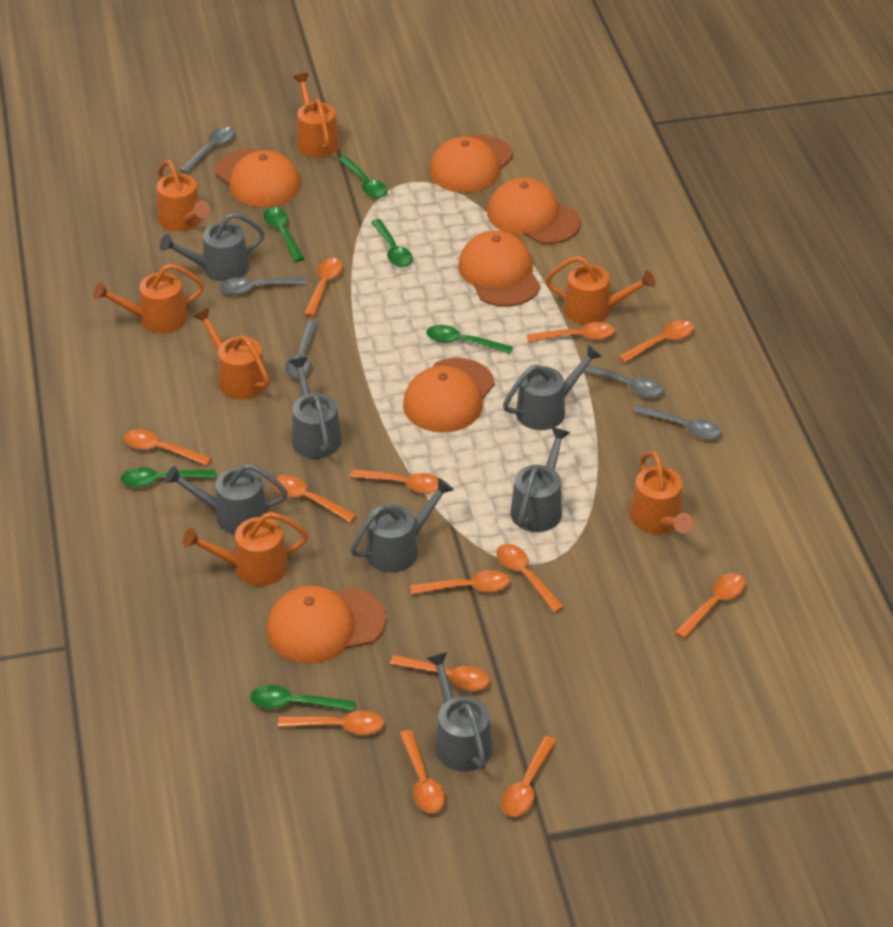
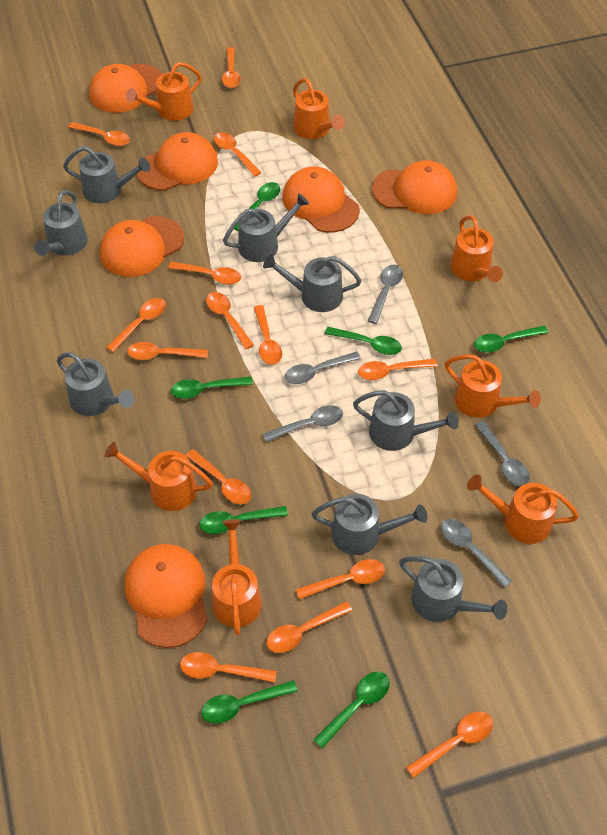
green spoon: [120,467,216,487] [250,685,355,712] [263,207,305,262] [338,156,388,199] [371,219,413,267] [426,325,513,354] = 6 -> [171,376,253,399] [199,506,288,534] [201,680,298,723] [234,182,280,231] [313,671,390,749] [325,327,402,355] [474,326,548,353] = 7
grey watering can: [160,212,265,282] [165,464,288,534] [289,357,342,458] [350,478,454,573] [427,652,492,771] [503,345,602,430] [511,427,570,532] = 7 -> [34,190,88,256] [57,352,134,416] [63,146,150,204] [223,193,310,262] [263,254,361,312] [312,494,427,555] [353,390,459,451] [399,556,507,622] = 8
orange spoon: [124,429,211,466] [273,475,357,523] [278,710,384,735] [304,258,343,317] [350,469,438,494] [390,655,490,691] [399,730,445,813] [410,570,510,595] [496,544,564,613] [501,736,556,817] [527,322,615,342] [618,320,694,363] [675,573,745,639] = 13 -> [68,122,130,146] [106,298,166,352] [127,342,208,360] [168,262,241,285] [180,652,277,683] [186,449,252,504] [206,292,254,349] [214,132,262,176] [222,47,241,88] [254,305,282,365] [266,601,353,653] [296,559,385,599] [358,359,437,380] [406,712,493,778] = 14

